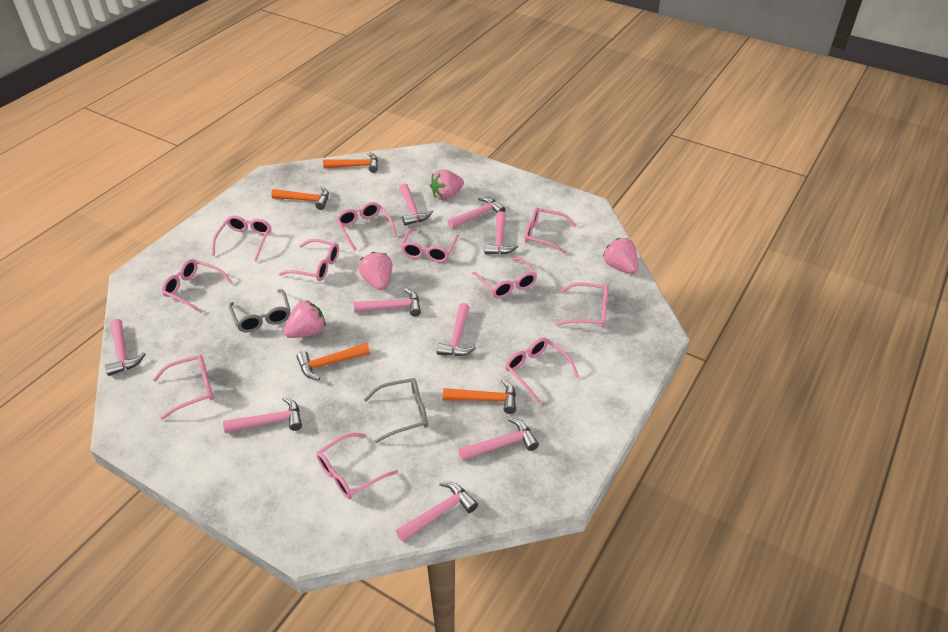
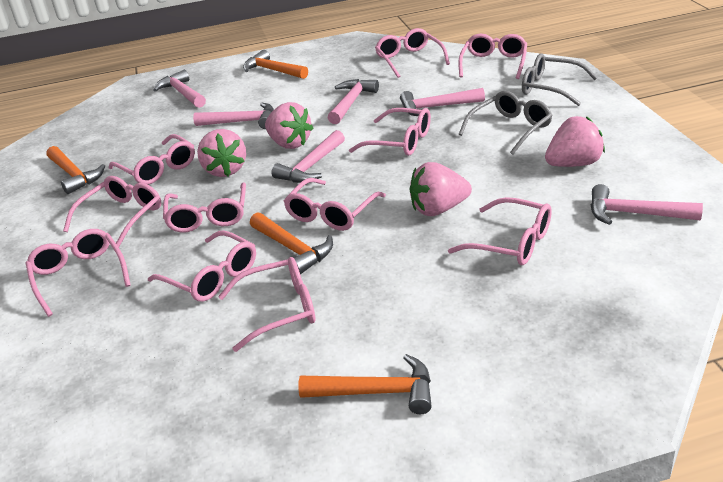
pink hammer: [105,319,145,376] [223,397,302,433] [354,288,421,317] [396,482,478,542] [399,184,433,225] [437,303,476,356] [448,197,505,229] [458,418,539,461] [485,211,518,255] = 9 -> [153,70,206,108] [193,103,274,129] [271,130,345,183] [328,79,379,124] [400,88,485,116] [591,184,703,225] = 6

